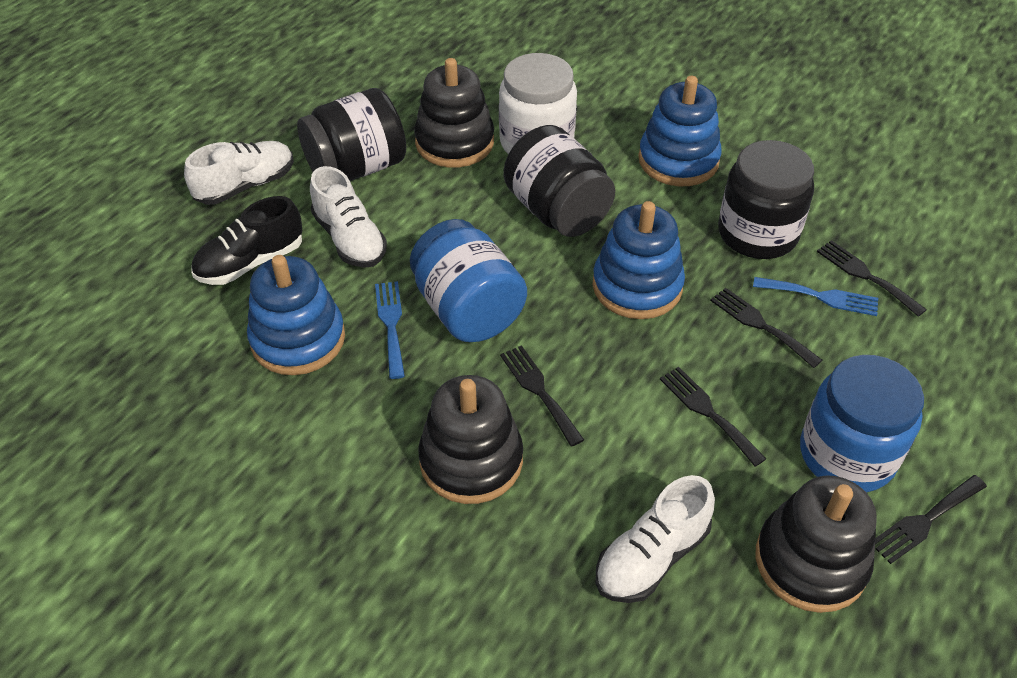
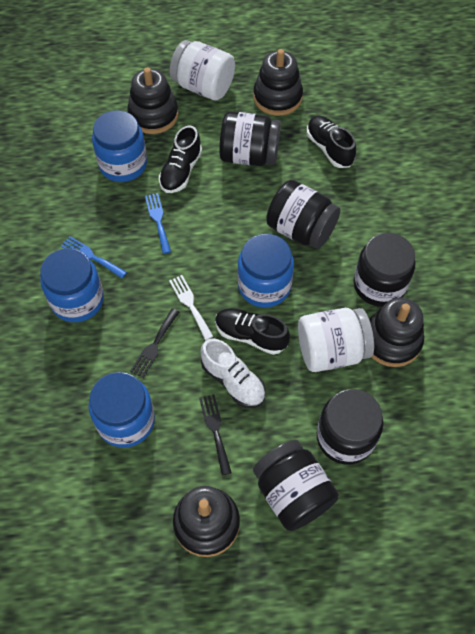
black fork: [500,345,584,447] [660,367,767,467] [710,288,822,368] [817,240,927,317] [875,475,987,564] = 5 -> [130,308,179,378] [199,394,232,476] = 2
black jar: [297,88,406,181] [503,125,615,237] [718,140,814,259] = 3 -> [219,111,281,166] [253,440,339,531] [266,180,340,249] [317,389,383,465] [353,233,415,307] = 5
black shoe: [191,196,302,285] = 1 -> [159,125,202,193] [215,308,290,355] [307,116,356,168] = 3
black stacking toy: [414,58,494,168] [418,375,523,504] [756,475,877,613] = 3 -> [127,67,179,134] [173,486,240,557] [253,49,303,116] [369,298,424,367] = 4
blue jar: [410,219,527,342] [800,355,924,493] = 2 -> [40,248,104,322] [88,372,155,448] [92,110,147,182] [237,234,294,308] = 4
blue stacking toy: [247,255,345,375] [593,201,685,319] [638,76,722,186] = 3 -> none = 0
white fork: none = 0 -> [169,275,213,340] = 1
white jar: [499,53,577,154] = 1 -> [170,40,235,101] [298,308,374,372] = 2
white shoe: [184,141,294,205] [310,166,387,268] [596,475,715,603] = 3 -> [200,338,266,408] = 1

